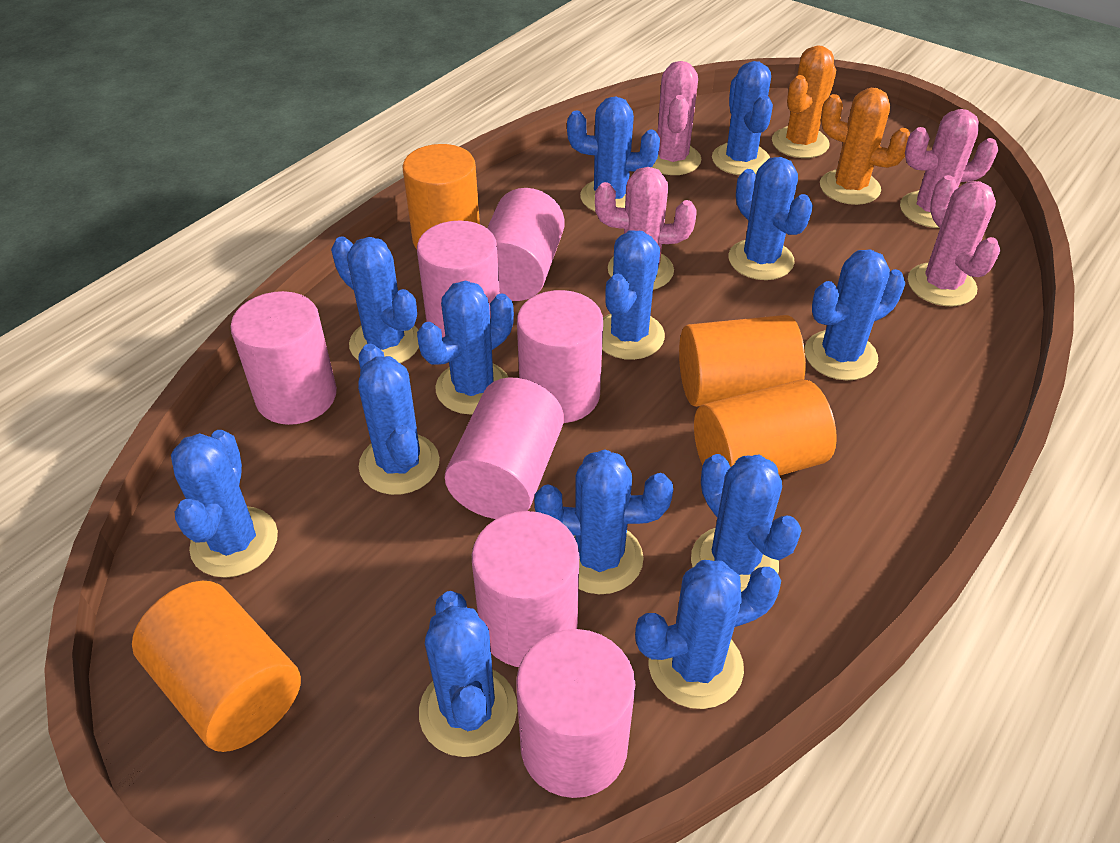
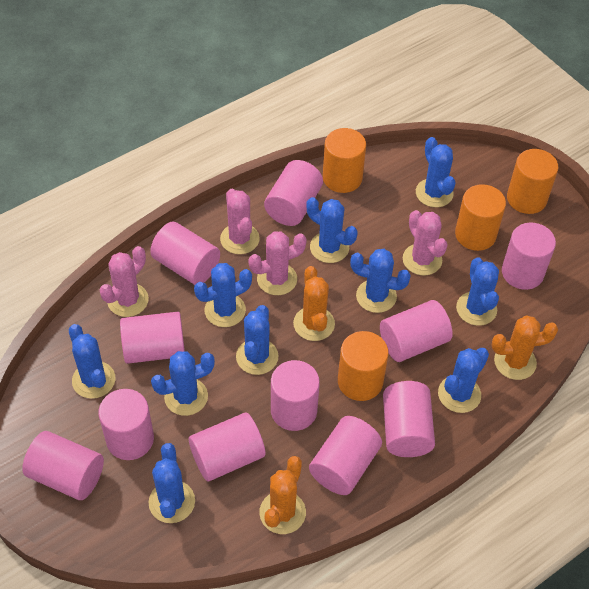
blue cactus: [171,430,278,578] [331,236,419,363] [358,344,440,495] [417,280,514,415] [419,591,517,757] [535,449,673,594] [567,97,660,211] [602,230,665,360] [635,560,781,709] [691,454,802,592] [712,61,773,175] [729,157,813,280] [805,249,905,381] = 13 -> [68,324,115,399] [149,443,195,523] [151,351,215,416] [194,263,252,327] [236,305,279,375] [307,197,357,263] [350,249,411,313] [416,137,456,207] [438,348,489,413] [456,257,499,326] = 10
orange cactus: [772,45,837,158] [820,88,910,205] = 2 -> [259,456,306,534] [293,266,335,341] [491,316,558,380] = 3
pink cylinder: [230,291,337,425] [417,220,500,338] [445,377,564,519] [472,511,579,667] [487,188,565,301] [516,629,635,798] [517,290,603,423] = 7 -> [22,431,104,500] [98,389,154,460] [120,312,185,364] [150,222,220,285] [189,412,265,481] [264,160,323,226] [271,360,320,431] [309,416,382,495] [380,300,453,362] [383,381,435,457] [502,223,556,290] = 11

